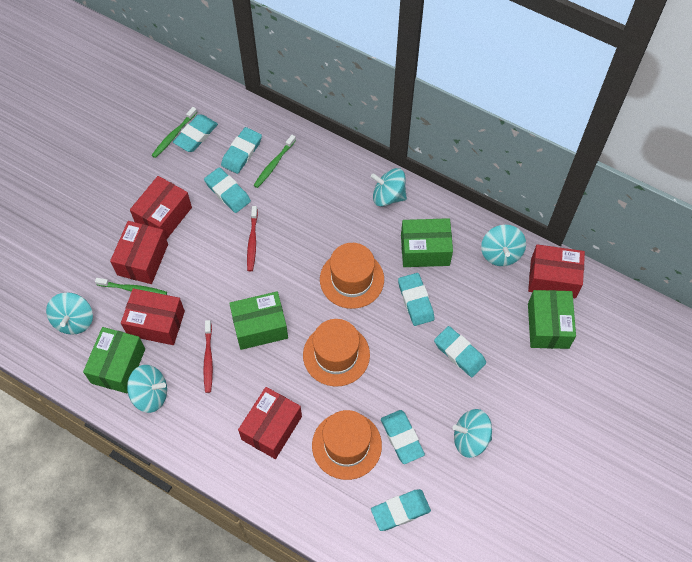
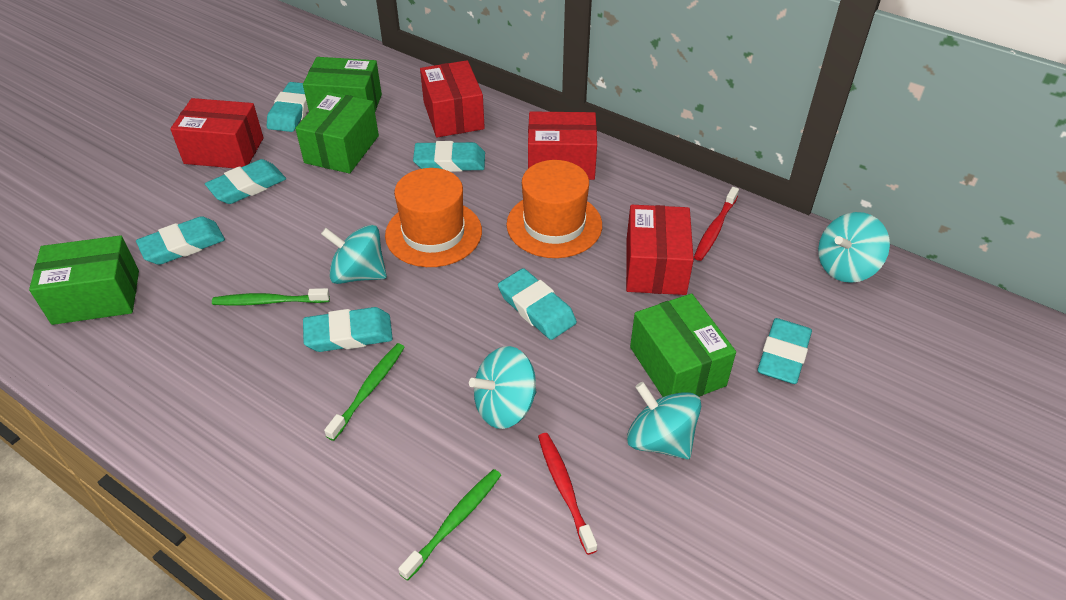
orange hat: [303,319,370,387] [312,410,382,480] [320,243,384,309] = 3 -> [385,168,482,267] [507,160,602,258] = 2
red box: [110,221,168,284] [121,288,185,345] [130,176,192,239] [238,387,302,459] [528,244,585,298] = 5 -> [170,98,263,168] [420,60,485,137] [528,111,597,180] [626,205,694,295] = 4
turquoise spinning top: [46,292,93,335] [127,365,167,413] [371,168,407,207] [453,409,492,458] [481,225,526,266] = 5 -> [321,225,387,284] [469,346,537,429] [627,382,701,459] [818,212,890,283] = 4

